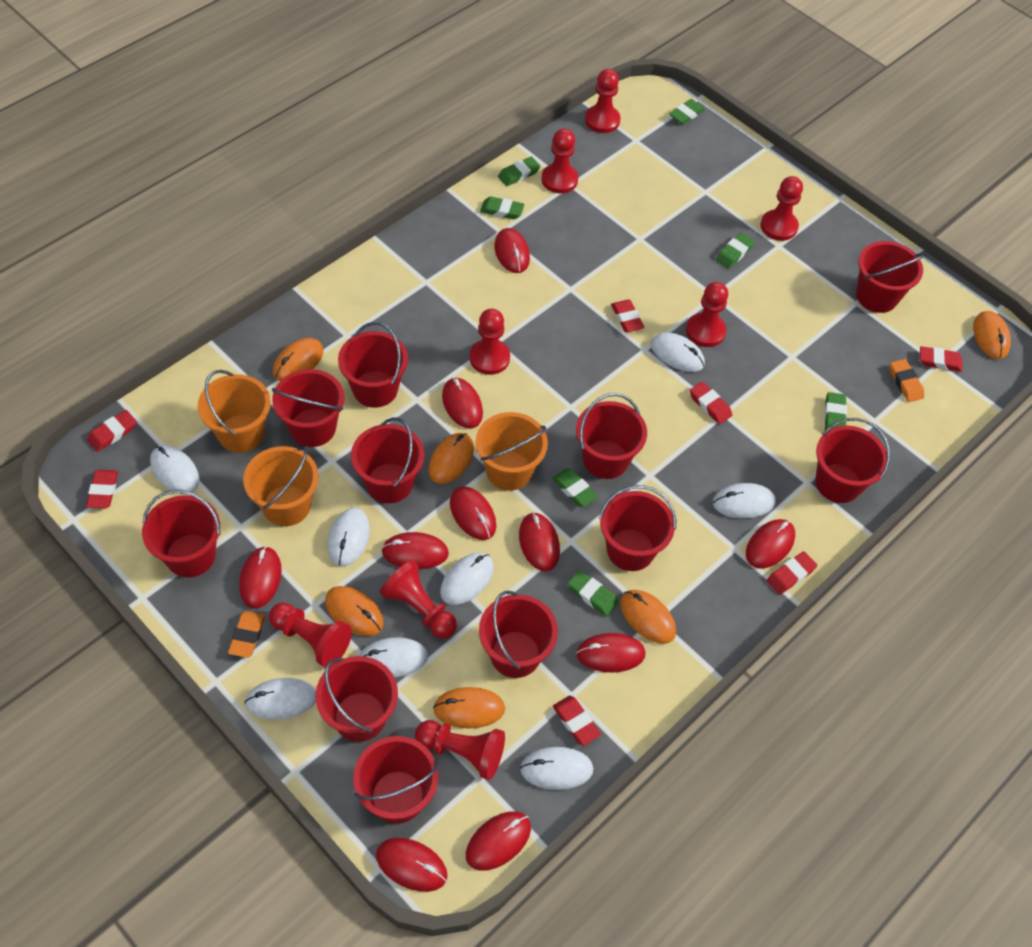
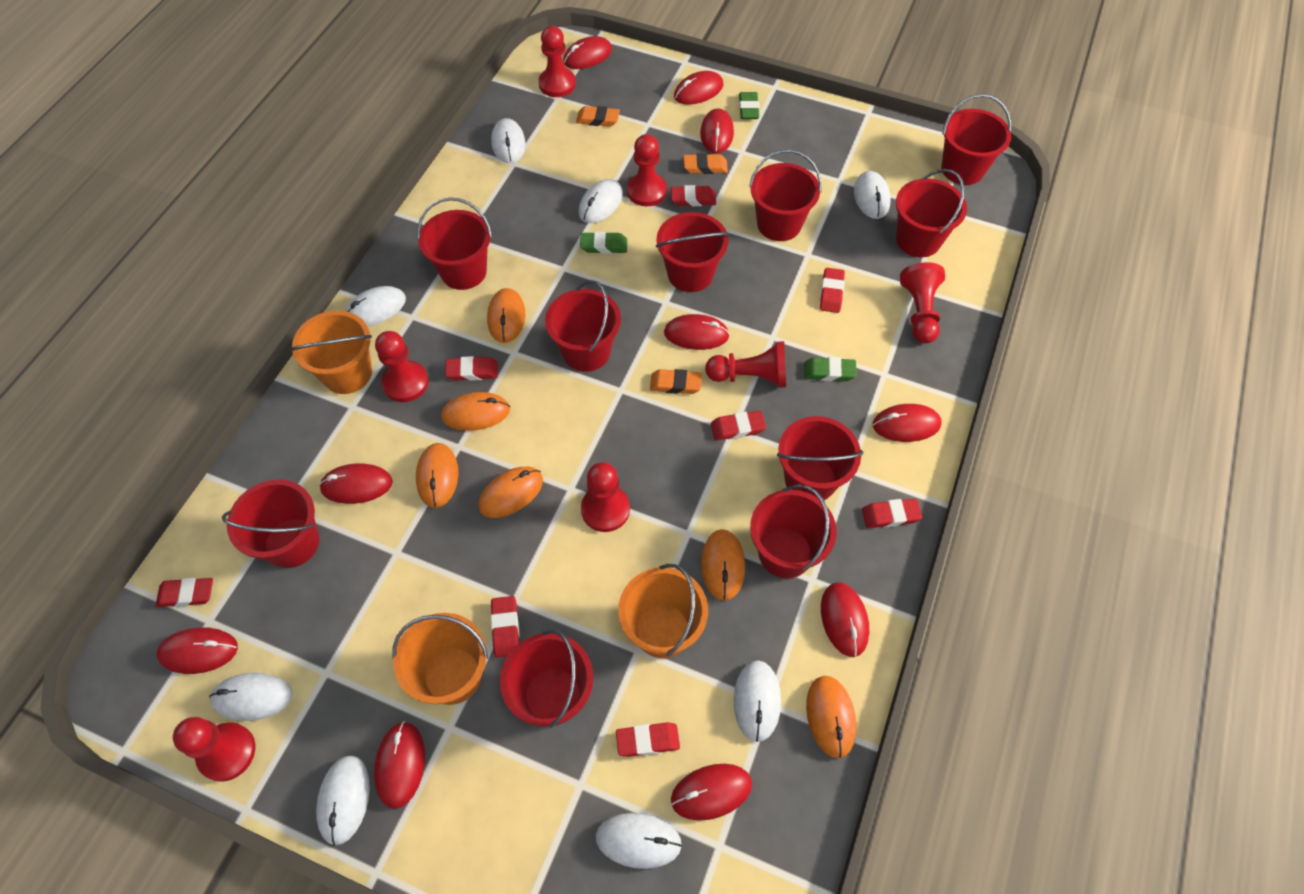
green eraser: [480,197,524,219] [498,156,540,186] [552,468,598,507] [568,570,619,616] [669,99,705,124] [716,232,755,269] [824,392,847,430] = 7 -> [580,232,627,254] [739,92,759,119] [804,357,857,381] = 3
orange eraser: [228,611,265,658] [890,359,924,402] = 2 -> [576,106,620,127] [650,369,702,394] [683,153,728,174] = 3
red bucket: [142,490,221,577] [272,369,344,447] [315,656,398,742] [338,322,408,408] [351,417,424,503] [353,736,438,824] [479,591,558,678] [576,393,647,479] [599,485,676,571] [815,418,890,503] [856,241,925,313] = 11 -> [222,479,319,568] [417,197,492,290] [500,630,593,728] [545,280,621,372] [656,212,730,292] [749,149,822,241] [750,484,837,579] [777,416,863,500] [896,169,967,257] [941,94,1012,185] = 10
red eraser: [86,469,118,508] [87,410,137,452] [553,696,601,746] [611,300,644,332] [690,381,732,424] [767,551,817,595] [920,346,962,372] = 7 -> [156,578,213,607] [445,356,498,381] [491,596,519,658] [616,722,680,757] [671,185,716,206] [711,411,766,441] [820,268,845,313] [862,499,922,528] = 8
red pawn: [269,603,352,668] [380,561,457,639] [415,720,505,780] [469,309,510,375] [541,128,578,193] [585,69,621,133] [686,282,728,347] [760,176,803,241] = 8 -> [173,717,255,782] [375,331,429,402] [538,26,576,97] [581,462,630,532] [627,134,667,206] [705,341,786,388] [900,262,945,343] = 7

